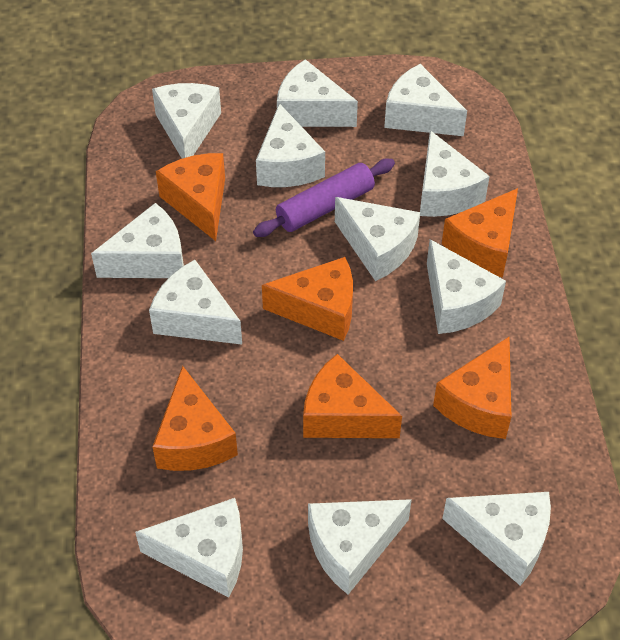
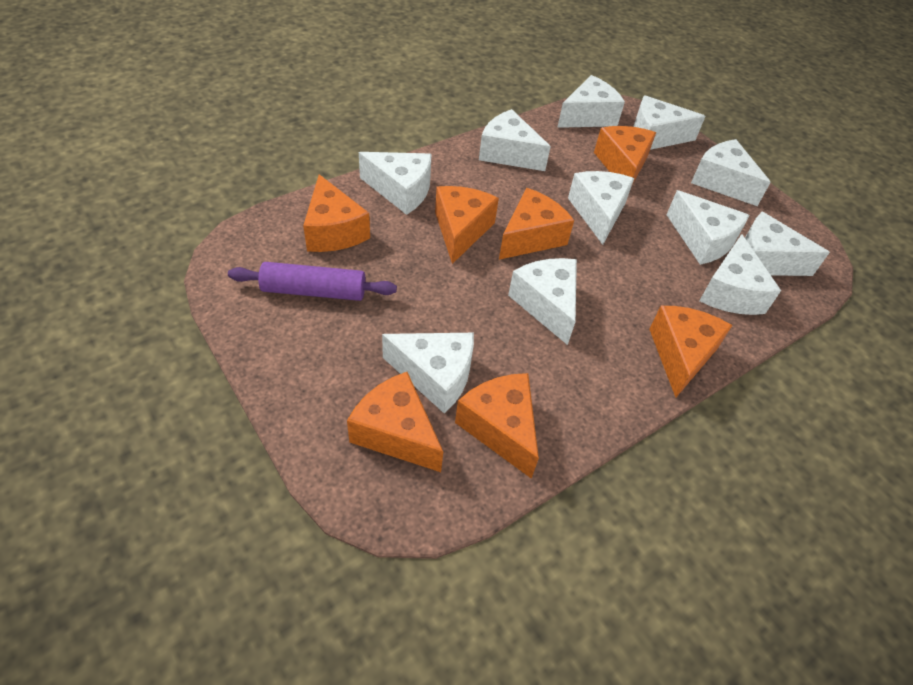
orange cheese: [152,366,238,471] [156,153,225,241] [262,257,353,341] [303,354,402,438] [433,337,512,439] [442,188,518,278] = 6 -> [303,174,370,252] [347,372,443,472] [435,186,499,264] [455,373,539,479] [499,188,574,260] [594,126,656,187] [649,306,733,398] = 7
white cheese: [91,203,184,278] [135,498,243,597] [149,260,242,345] [152,83,221,159] [256,103,325,187] [277,59,358,127] [308,499,412,594] [335,197,420,281] [384,64,467,136] [420,130,490,217] [427,239,506,334] [442,492,551,586] = 12 -> [359,152,432,215] [382,333,474,413] [479,109,551,171] [508,258,577,345] [557,75,625,128] [568,171,634,245] [634,95,706,150] [667,190,749,265] [691,139,771,206] [699,234,781,315] [745,212,830,276] = 11

